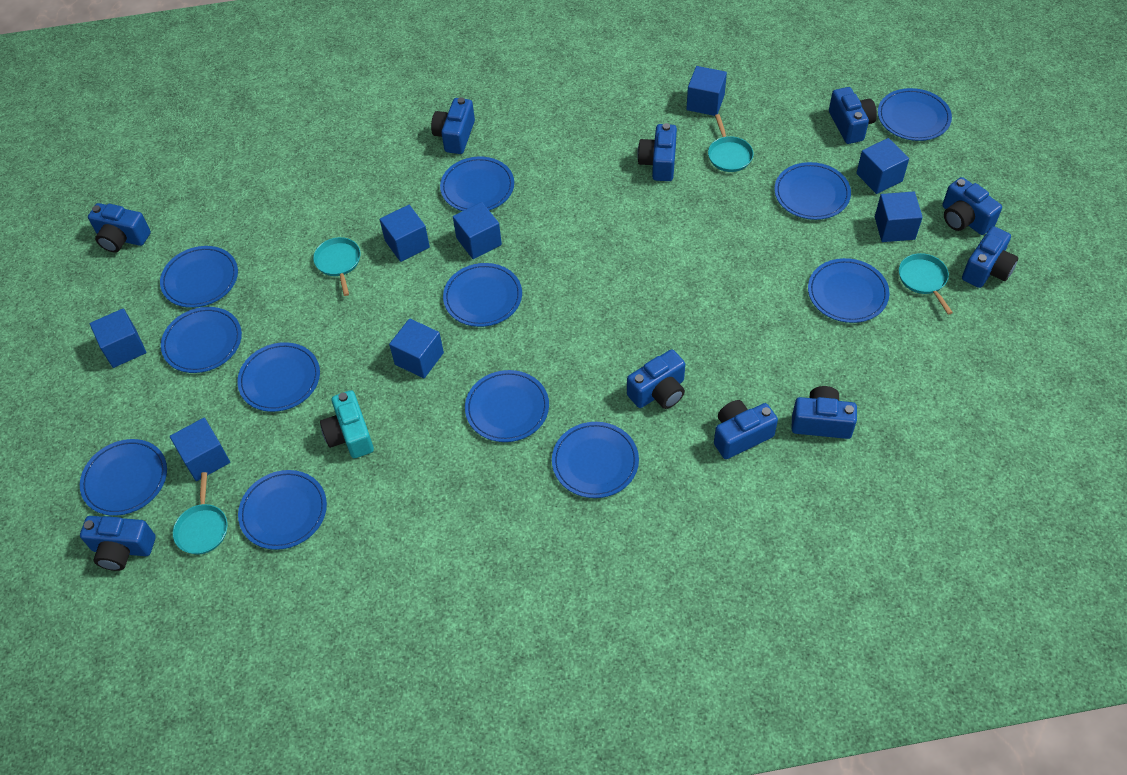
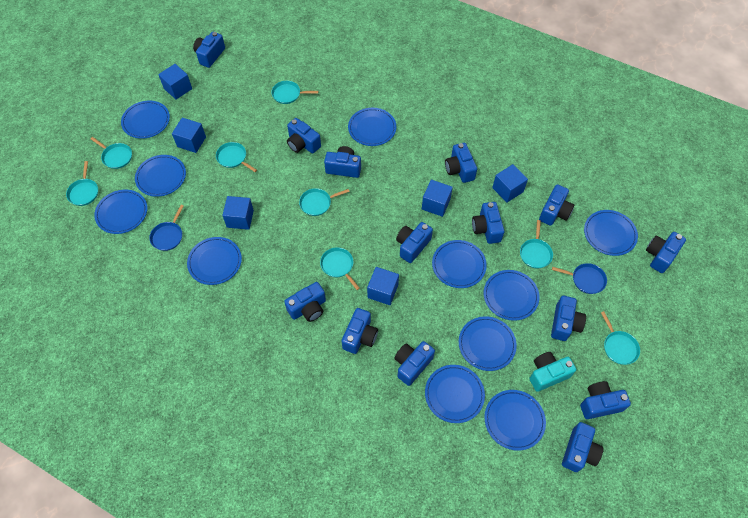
blue camera: [80,516,156,571] [88,203,151,253] [431,97,475,154] [627,349,685,409] [637,123,677,181] [714,400,778,459] [791,386,857,439] [829,87,877,144] [942,177,1002,235] [962,226,1018,288] = 10 -> [193,32,225,68] [284,282,326,322] [287,118,321,154] [324,146,361,178] [342,308,378,354] [394,341,435,386] [396,222,433,263] [445,143,477,183] [472,202,505,244] [539,184,574,226] [551,295,586,341] [562,422,603,472] [580,381,631,419] [646,232,686,273] = 14
blue cube: [90,308,147,368] [170,418,230,481] [379,205,430,262] [389,318,444,378] [453,202,502,259] [686,66,727,116] [856,138,909,194] [875,191,923,242] = 8 -> [158,64,192,100] [172,118,206,153] [222,196,254,230] [367,267,399,305] [422,180,453,217] [492,164,528,203] = 6
blue pan: none = 0 -> [149,205,184,251] [552,263,607,294] = 2
blue plate: [80,439,167,516] [160,246,238,308] [161,307,242,373] [237,342,320,412] [238,470,327,550] [440,157,514,211] [443,263,522,327] [465,370,549,442] [552,422,639,498] [774,162,851,220] [808,258,890,323] [878,88,952,141] = 12 -> [94,190,147,234] [121,101,170,139] [135,155,186,197] [187,237,242,285] [348,108,396,146] [425,365,485,423] [432,240,487,288] [459,316,517,371] [484,270,540,321] [484,390,546,451] [584,210,638,256] = 11
turquoise pan: [173,472,227,554] [313,237,361,296] [708,114,754,172] [899,253,953,315] = 4 -> [66,161,98,206] [91,137,132,169] [216,142,257,172] [271,81,319,104] [299,188,350,216] [320,247,360,290] [520,220,553,269] [601,311,640,365] = 8

